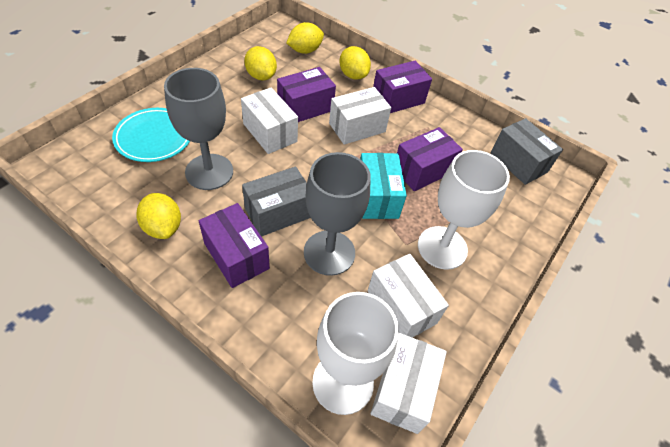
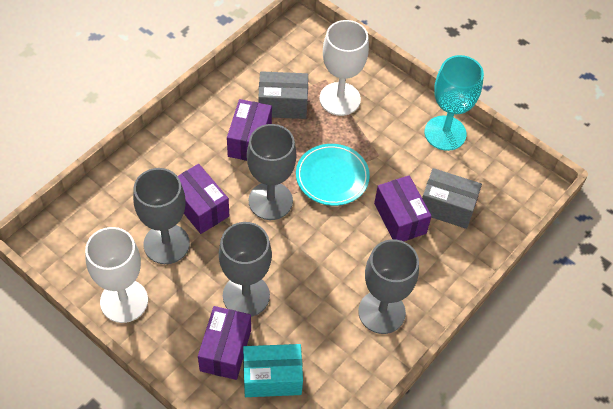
grey goblet: [164,68,233,190] [304,152,371,276] = 2 -> [133,168,190,264] [219,222,272,317] [247,124,296,220] [358,239,419,334] = 4
turquoise goblet: none = 0 -> [425,55,484,151] = 1
white box: [241,88,298,154] [329,87,391,145] [368,254,449,338] [370,333,447,434] = 4 -> none = 0
yellow lemon: [137,193,181,239] [244,46,277,81] [286,22,324,54] [339,46,371,80] = 4 -> none = 0

